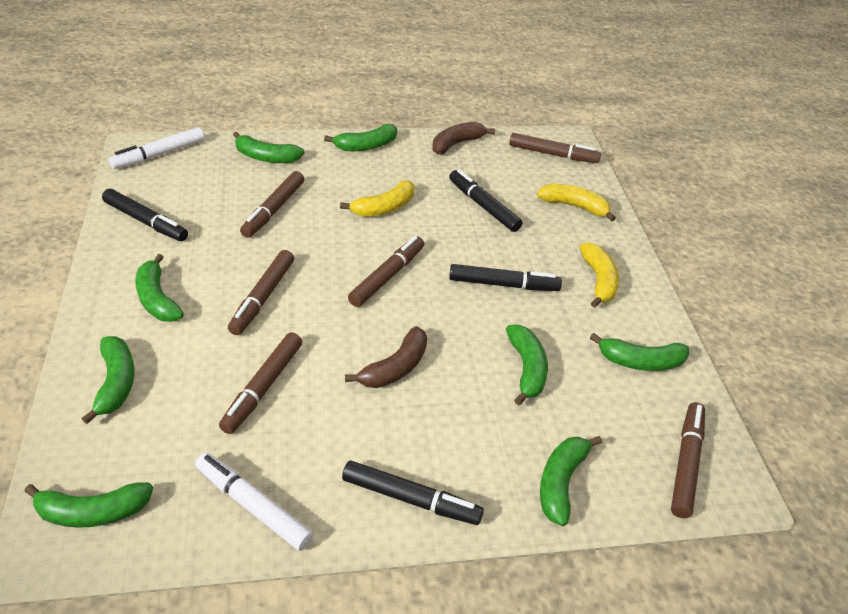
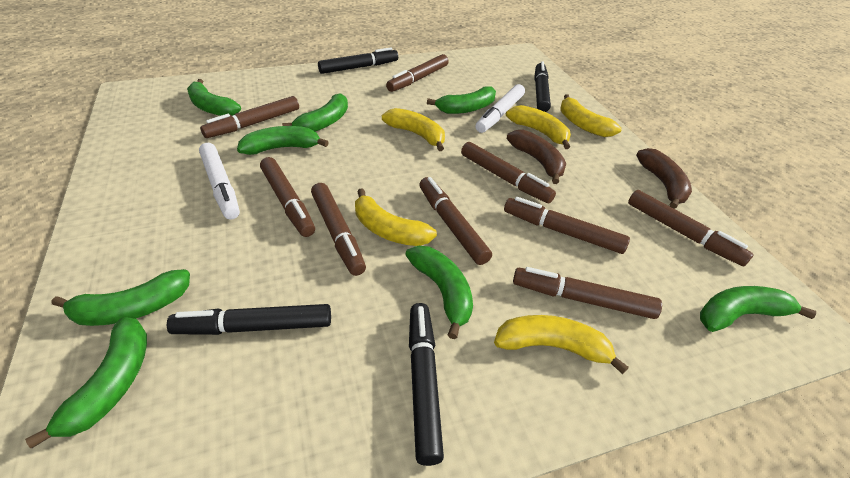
brown marker: [219,332,302,434] [228,250,294,335] [240,171,304,238] [348,236,424,307] [509,133,601,163] [671,402,705,518] = 6 -> [200,96,299,138] [260,157,315,237] [311,183,366,276] [386,54,449,92] [419,177,492,265] [461,142,556,203] [504,197,630,254] [513,267,662,319] [628,190,754,266] = 9
yellow banana: [340,180,414,217] [537,184,616,222] [579,243,619,308] = 3 -> [355,188,437,246] [382,108,445,151] [494,315,629,374] [506,105,571,149] [560,94,622,137] = 5

